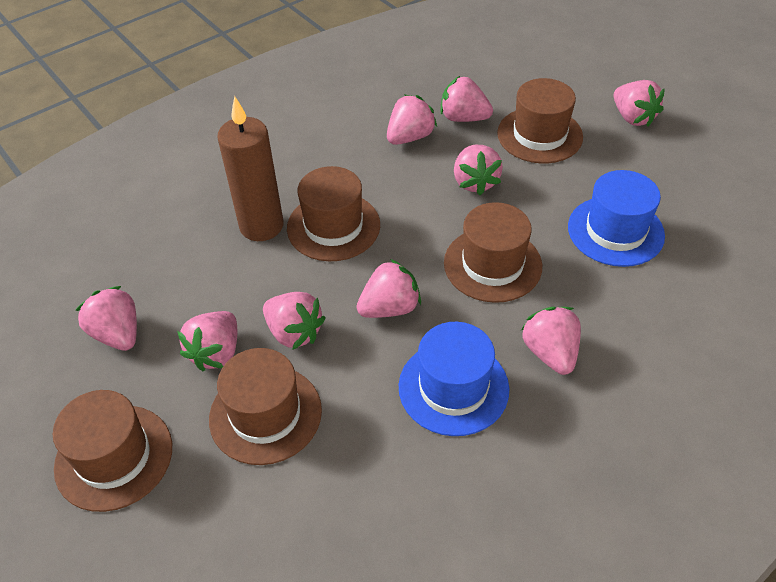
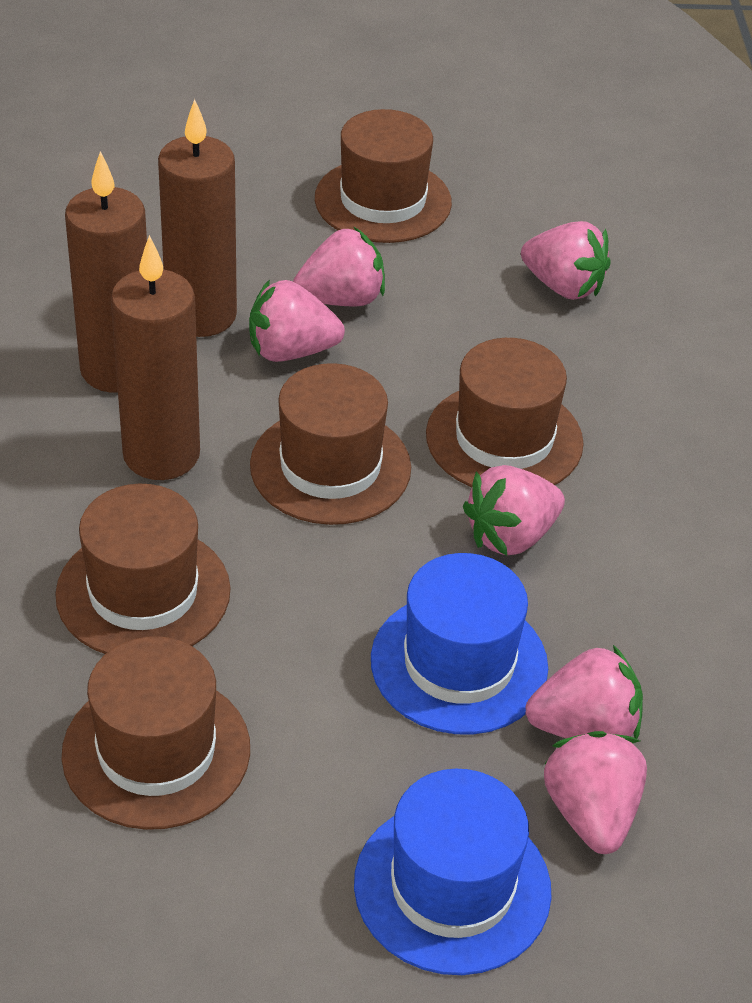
brown candle: [217,96,284,241] = 1 -> [65,151,147,393] [111,235,200,480] [158,99,237,337] = 3
pink strawberry: [75,286,137,351] [177,311,237,371] [263,292,326,350] [356,259,421,318] [387,94,437,145] [440,76,493,122] [454,145,503,195] [521,307,581,375] [613,80,665,127] = 9 -> [249,280,345,362] [293,227,385,306] [463,465,565,556] [521,221,611,300] [525,645,643,739] [544,731,647,854] = 6

